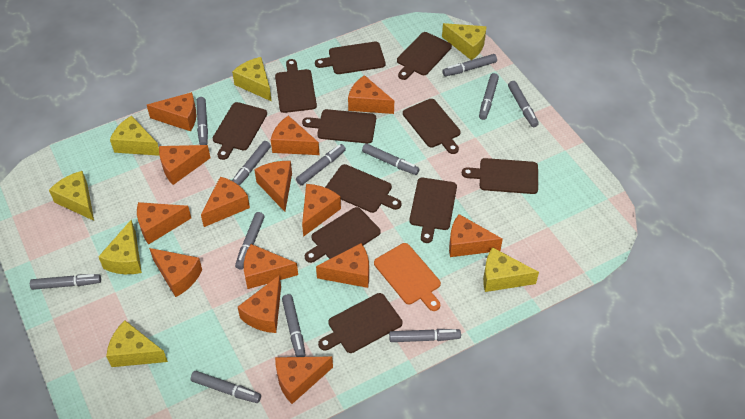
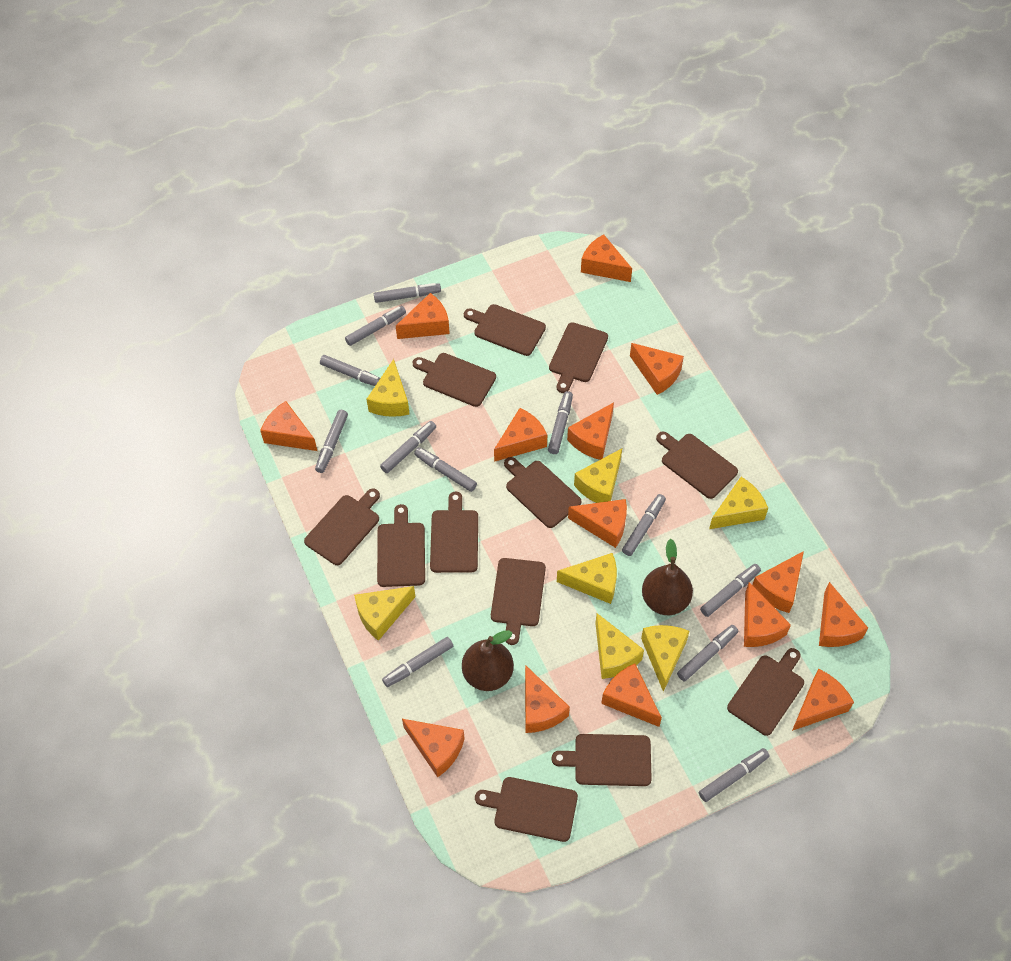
brown cutting board: [213,102,267,160] [275,59,317,113] [302,109,376,144] [305,207,381,263] [315,42,386,74] [318,293,402,353] [325,164,402,213] [397,32,452,80] [403,99,461,154] [409,178,457,243] [462,158,538,194] = 11 -> [304,489,380,565] [377,504,425,587] [412,353,496,407] [430,492,478,573] [464,304,546,356] [475,777,578,842] [491,558,546,645] [504,457,581,528] [549,322,608,393] [551,734,652,786] [656,431,738,499] [727,648,804,736] = 12
brown pear: none = 0 -> [462,630,514,691] [642,539,693,615] = 2
orange cutting board: [374,243,441,311] = 1 -> none = 0

